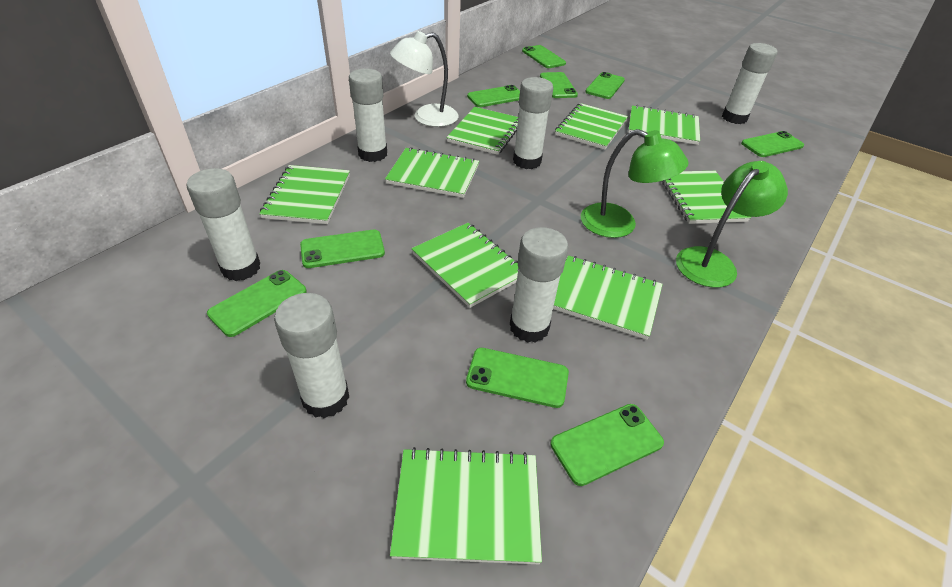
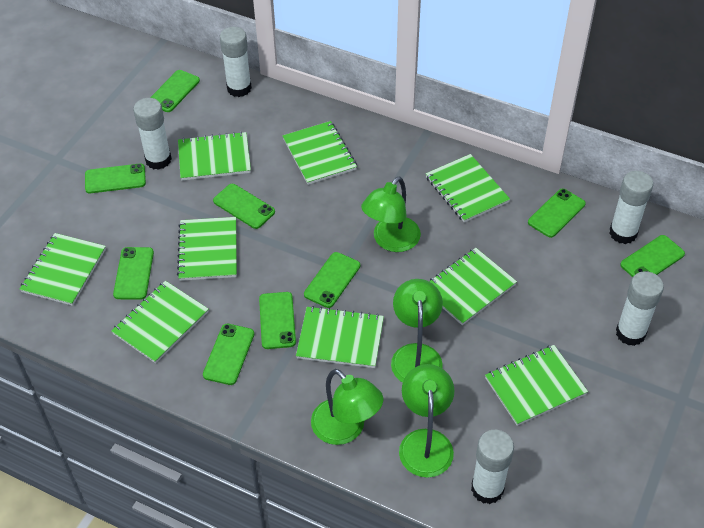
green lamp: [581,129,689,238] [676,161,788,288] = 2 -> [311,369,383,445] [361,176,421,252] [391,279,443,383] [399,364,454,478] = 4
white glue stick: [187,168,260,281] [274,293,349,418] [349,69,387,162] [510,227,568,343] [513,77,553,169] [722,43,777,124] = 6 -> [133,98,172,170] [220,27,252,97] [471,430,514,504] [609,171,653,244] [616,271,664,346] = 5
white lamp: [390,31,458,127] = 1 -> none = 0

